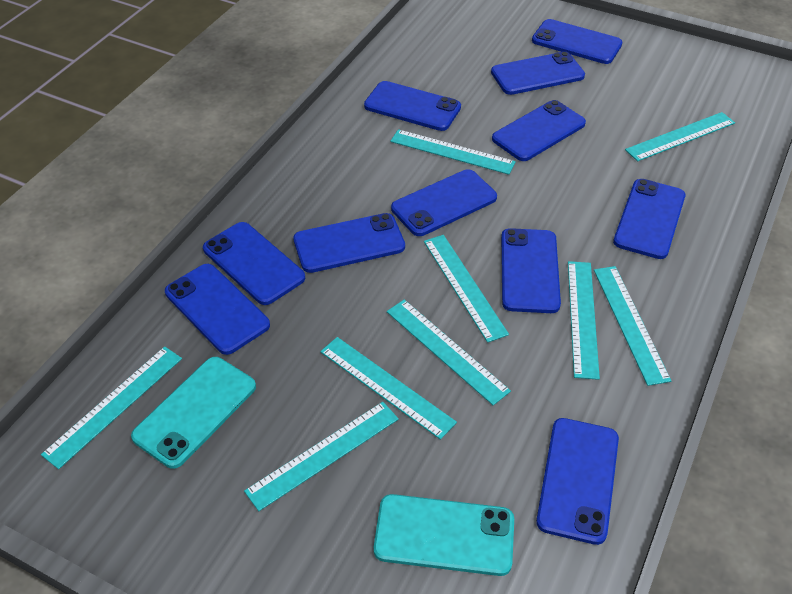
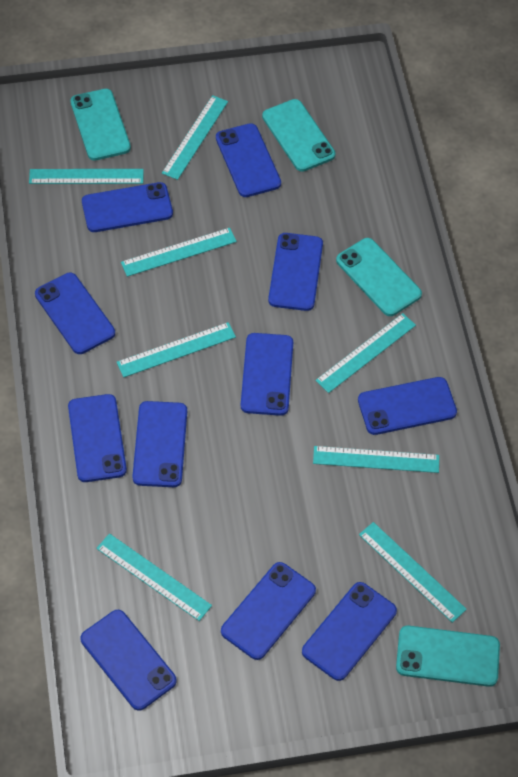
turquoise phone: [131,357,256,469] [374,494,514,576] = 2 -> [70,89,131,161] [262,99,336,172] [336,238,422,316] [396,626,500,687] = 4
turquoise ruler: [41,346,182,469] [244,402,399,511] [320,337,457,440] [387,300,511,405] [390,129,516,175] [424,235,509,343] [568,261,600,380] [594,266,671,386] [625,112,735,161] = 9 -> [29,169,144,184] [96,533,212,621] [117,322,236,377] [121,228,237,277] [162,95,228,180] [313,446,439,473] [315,313,416,393] [359,522,467,623] = 8

